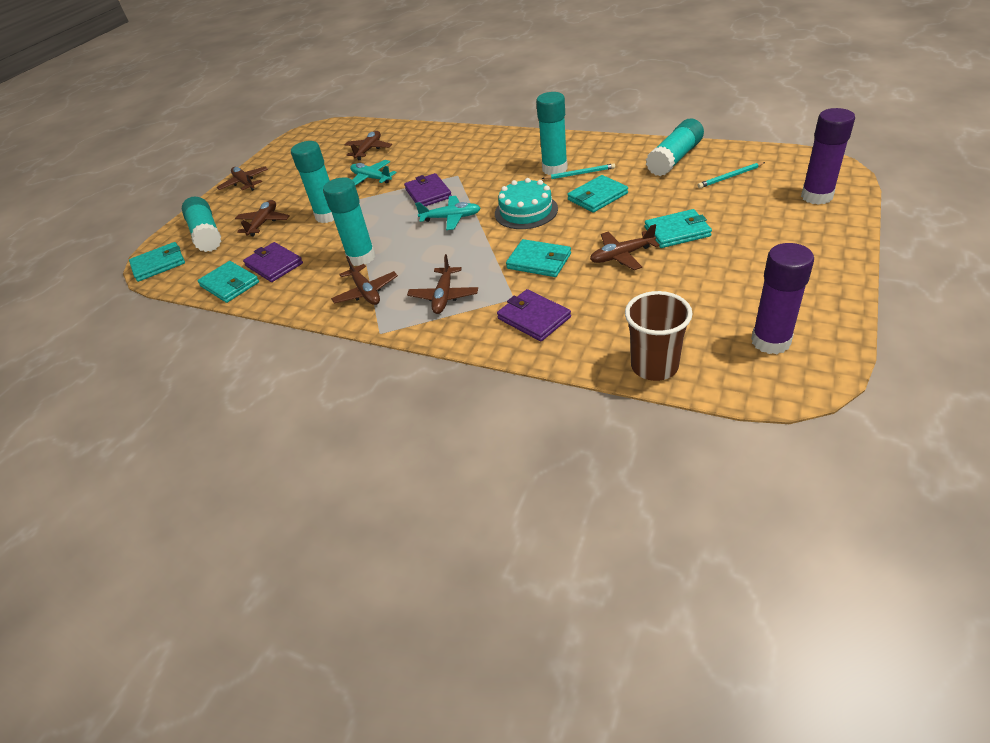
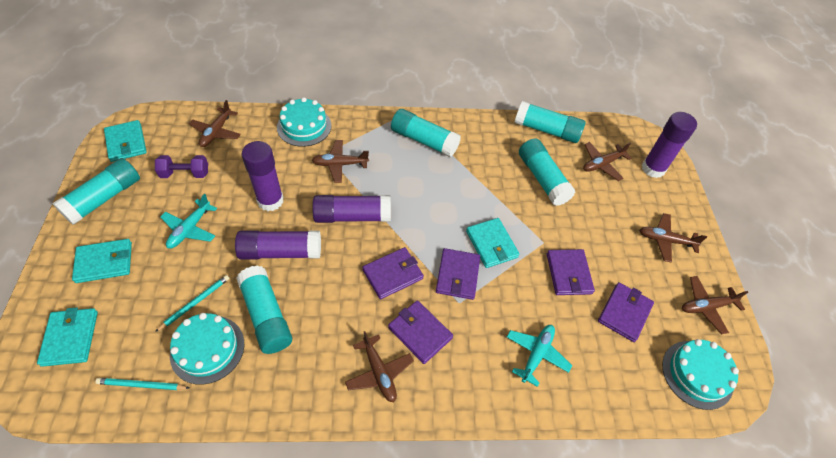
brown cup: [625,291,692,381] = 1 -> none = 0
purple dumbbell: none = 0 -> [155,155,208,178] = 1
purple glue stick: [751,243,814,354] [801,108,855,205] = 2 -> [235,230,321,260] [241,141,284,211] [312,195,391,223] [642,112,697,178] = 4
purple wallet: [243,242,303,282] [404,173,452,206] [497,289,571,341] = 3 -> [362,247,424,299] [388,300,453,364] [436,248,480,300] [547,249,595,295] [598,282,654,342] = 5
turquoise cake: [495,178,558,229] = 1 -> [170,313,244,385] [277,97,332,147] [662,339,739,410] = 3
turquoise wallet: [129,242,185,282] [197,261,259,303] [506,239,571,277] [567,175,628,213] [645,209,712,248] = 5 -> [37,307,98,367] [72,239,132,283] [104,120,147,162] [466,218,519,268] = 4

